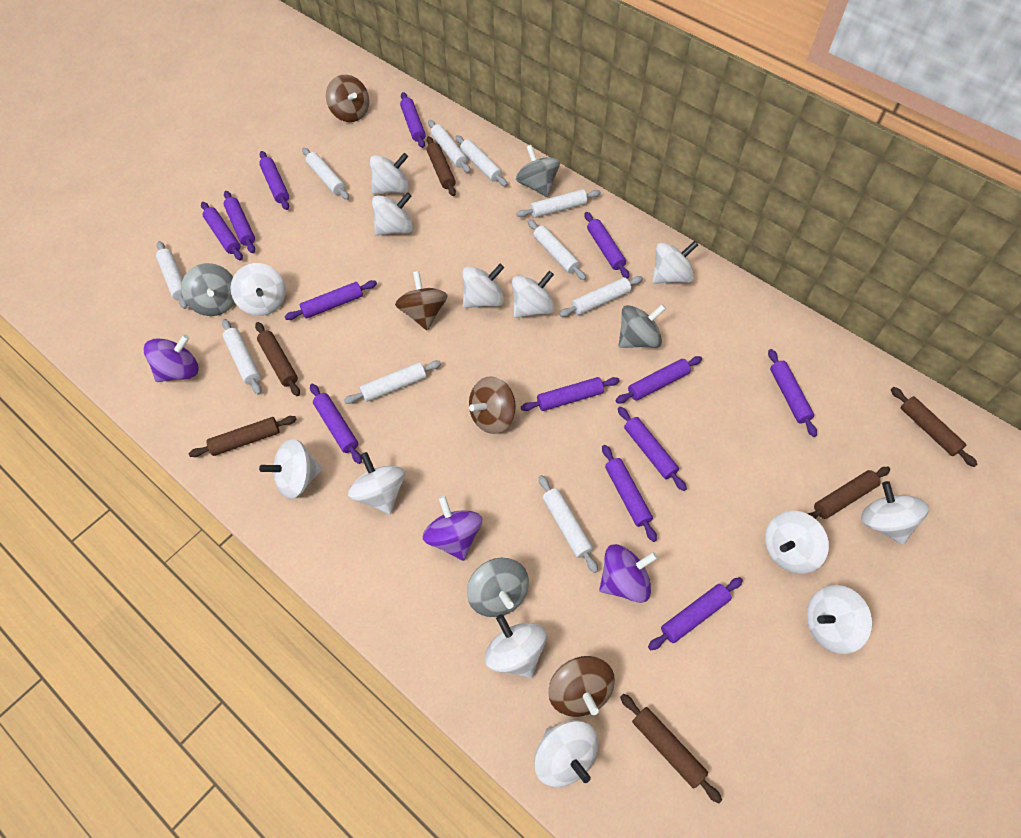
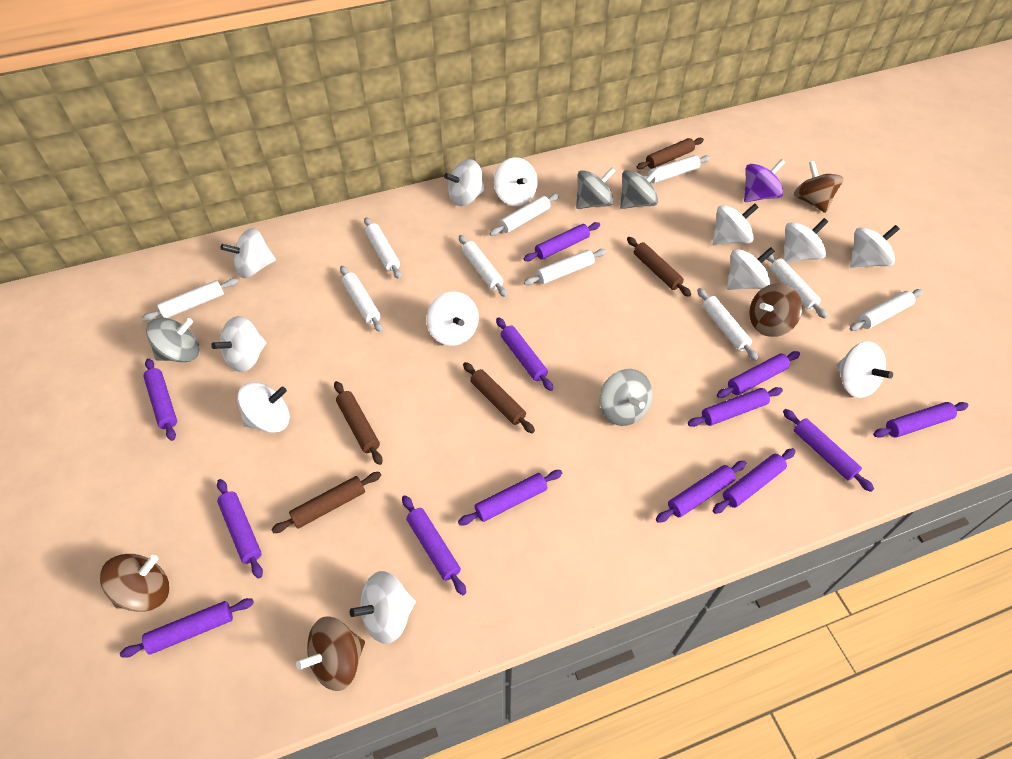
brown rolling pin: [189,416,297,457] [255,322,300,396] [427,136,456,196] [620,694,722,803] [808,467,890,519] [891,387,978,467] = 6 -> [271,472,381,533] [334,381,382,465] [463,362,535,433] [627,237,691,297] [637,138,704,169] = 5
purple spinning top: [144,334,198,382] [422,496,482,561] [599,544,658,603] = 3 -> [744,159,785,202] = 1
white spinning top: [231,263,286,316] [259,439,322,499] [348,452,405,514] [370,153,409,194] [372,192,413,236] [462,264,504,308] [485,614,547,678] [512,271,555,318] [534,720,598,787] [653,241,698,284] [765,511,829,574] [807,585,872,654] [861,481,929,544] = 13 -> [211,316,266,372] [221,228,276,278] [237,382,290,433] [350,571,416,644] [426,292,479,346] [444,159,485,206] [494,157,538,206] [713,203,759,245] [727,247,775,290] [783,218,828,263] [837,341,893,398] [850,225,900,268] = 12

